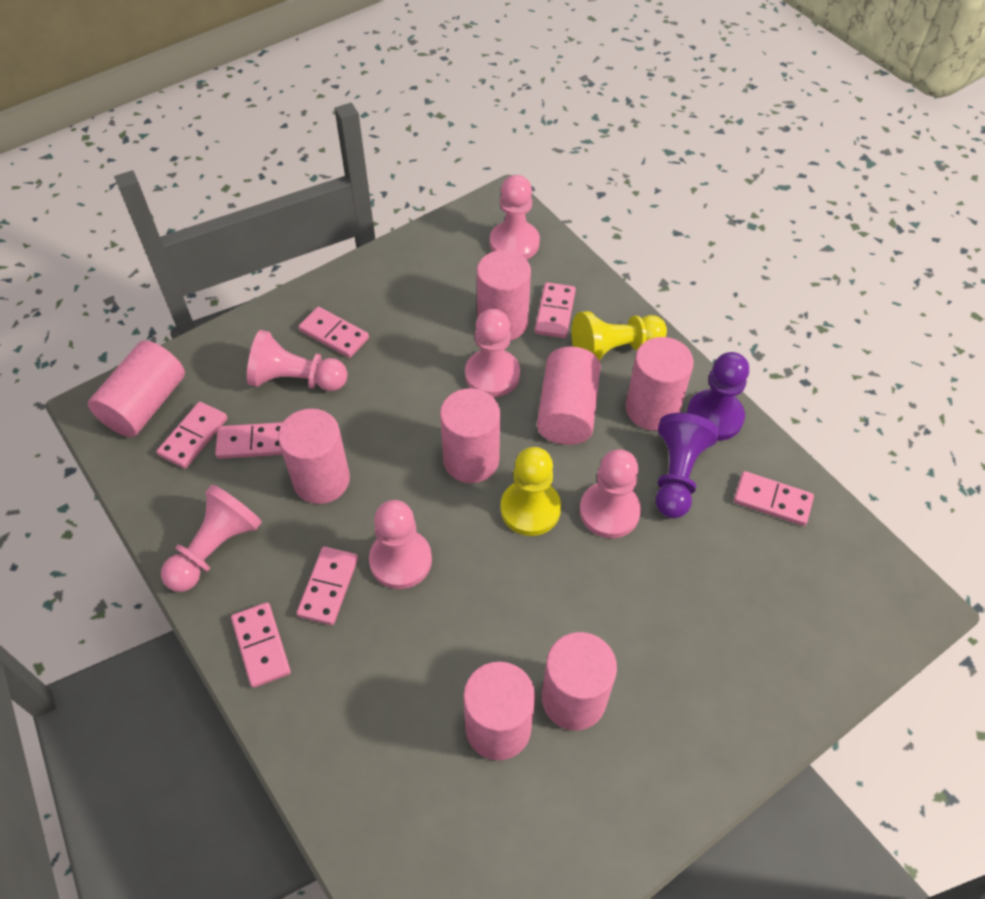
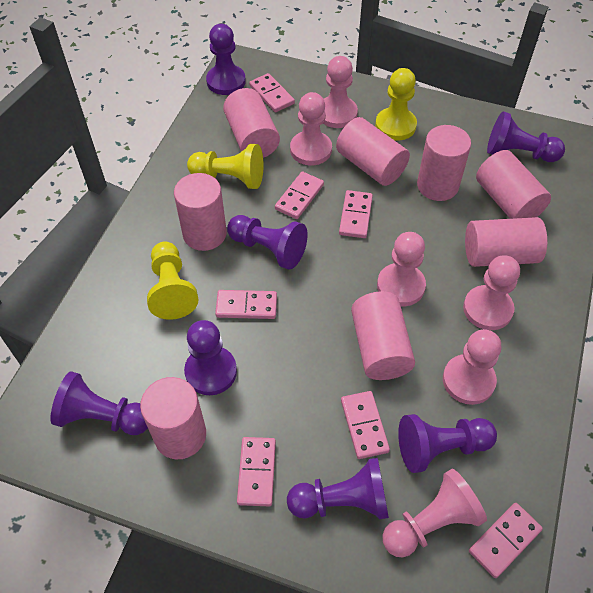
purple pawn: [655,413,719,518] [687,352,749,441] = 2 -> [50,371,148,435] [184,320,237,395] [206,24,246,95] [227,215,308,270] [287,458,389,519] [398,414,497,473] [487,111,565,162] = 7
yellow pawn: [501,447,561,536] [572,311,667,361] = 2 -> [147,242,199,320] [187,144,264,189] [375,68,417,141] = 3

